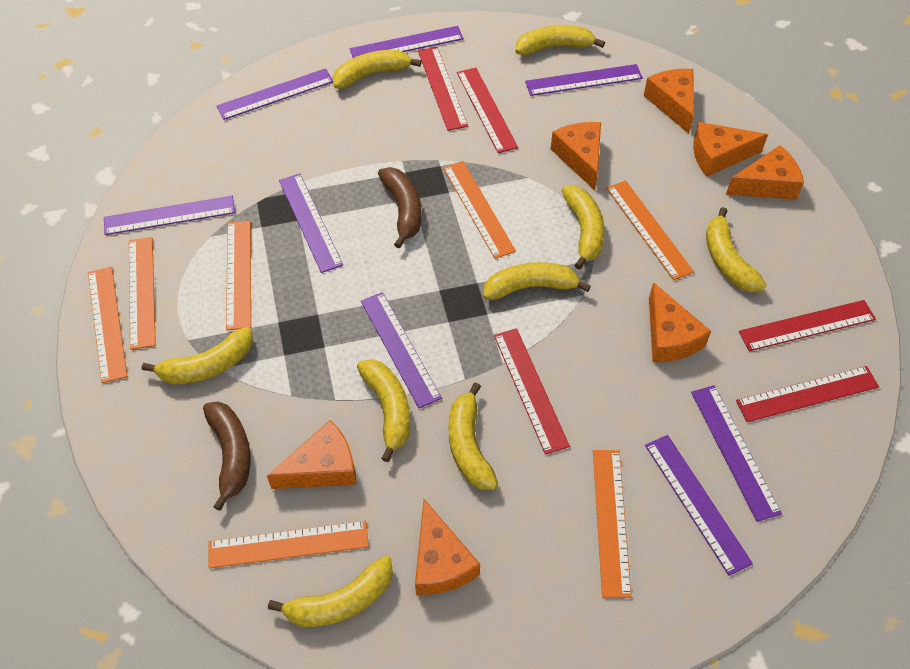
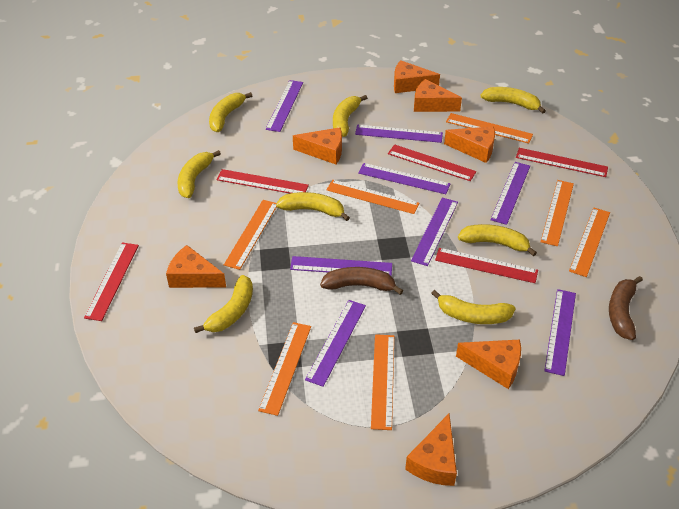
yellow banana: [142,327,253,384] [268,556,393,627] [333,50,421,89] [357,359,410,462] [449,382,498,490] [483,262,591,300] [515,25,605,55] [562,186,605,270] [706,207,766,292] = 9 -> [178,150,221,198] [194,275,253,333] [209,92,252,132] [276,192,350,221] [333,95,367,137] [431,290,516,324] [458,224,537,256] [481,87,546,114] = 8

